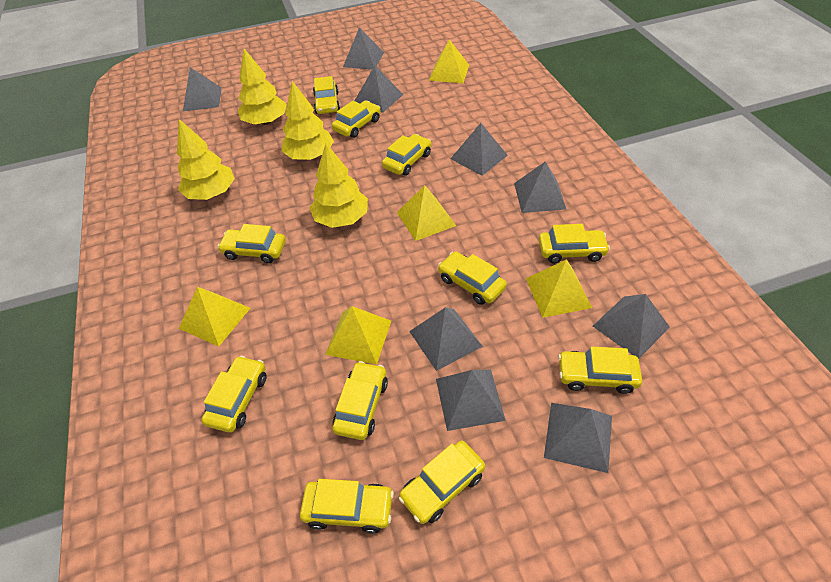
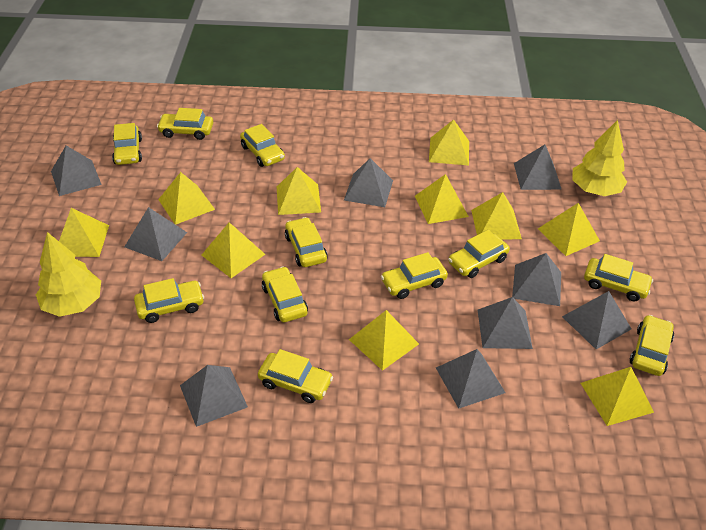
yellow pyramid: [179,287,251,347] [325,306,391,365] [397,185,456,241] [429,40,469,83] [526,259,592,318] = 5 -> [59,208,109,257] [158,172,215,225] [202,222,266,278] [277,167,321,215] [349,310,419,371] [415,174,469,224] [429,119,469,166] [471,192,522,240] [538,203,600,256] [581,367,654,426] = 10
yellow tree: [177,119,235,200] [238,49,287,125] [282,81,334,160] [310,143,368,228] = 4 -> [36,232,101,317] [573,120,627,196] = 2

